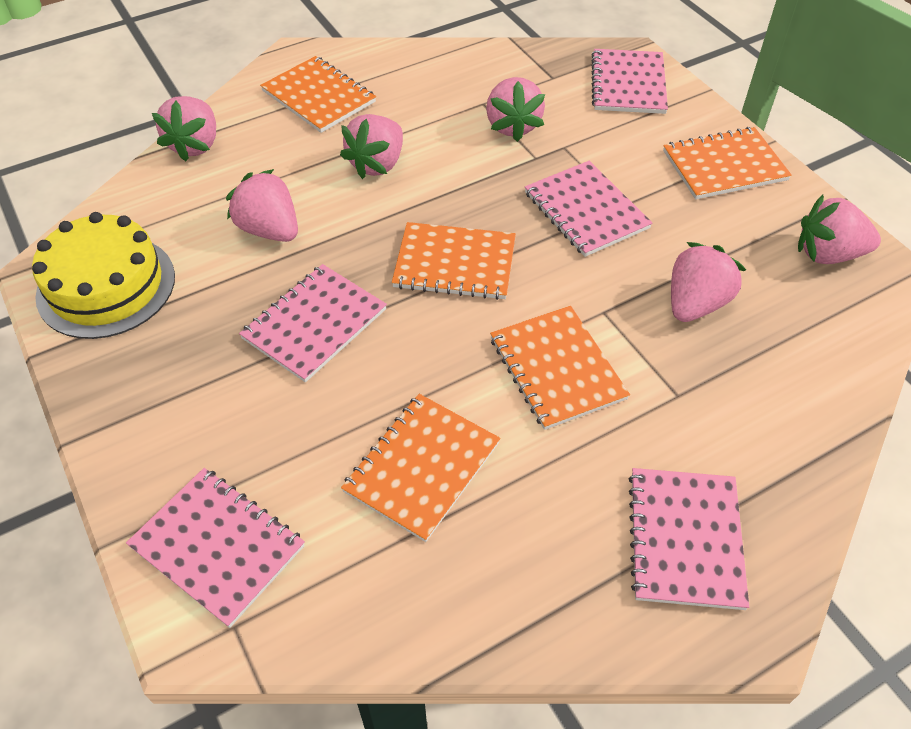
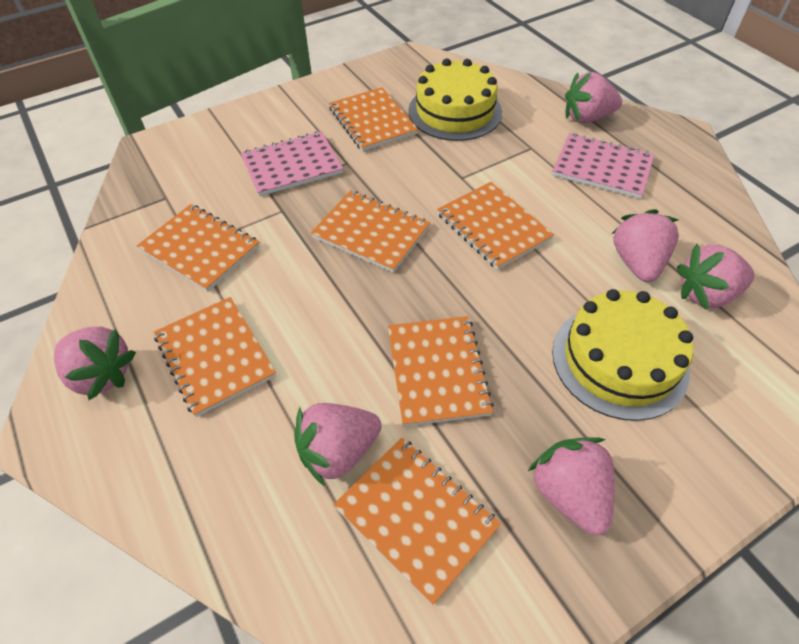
orange notebook: [260,56,376,133] [341,394,500,542] [392,222,516,300] [490,306,630,430] [663,127,792,199] = 5 -> [137,204,260,292] [154,297,276,417] [311,190,430,273] [329,87,418,151] [333,438,501,605] [388,316,494,427] [437,182,554,270] = 7
pink notebook: [126,468,305,628] [239,264,387,383] [525,161,652,257] [591,49,668,114] [629,468,749,610] = 5 -> [241,131,343,196] [552,133,655,199] = 2
yellow cake: [32,212,175,339] = 1 -> [408,58,502,141] [552,289,693,421] = 2

